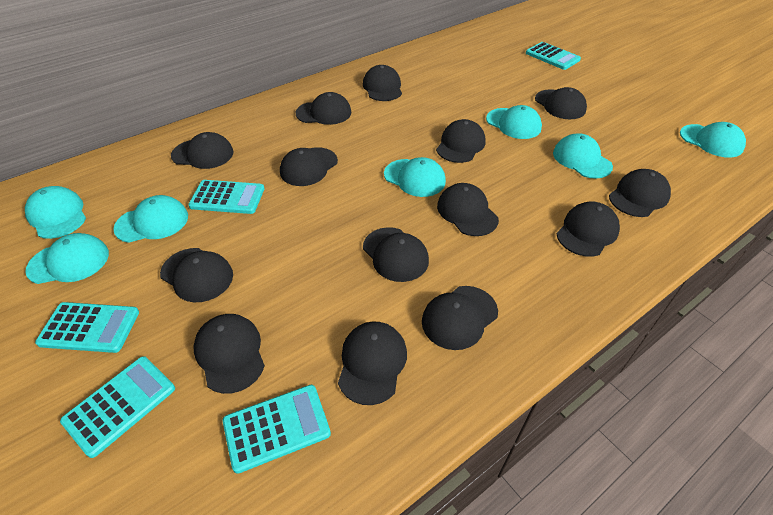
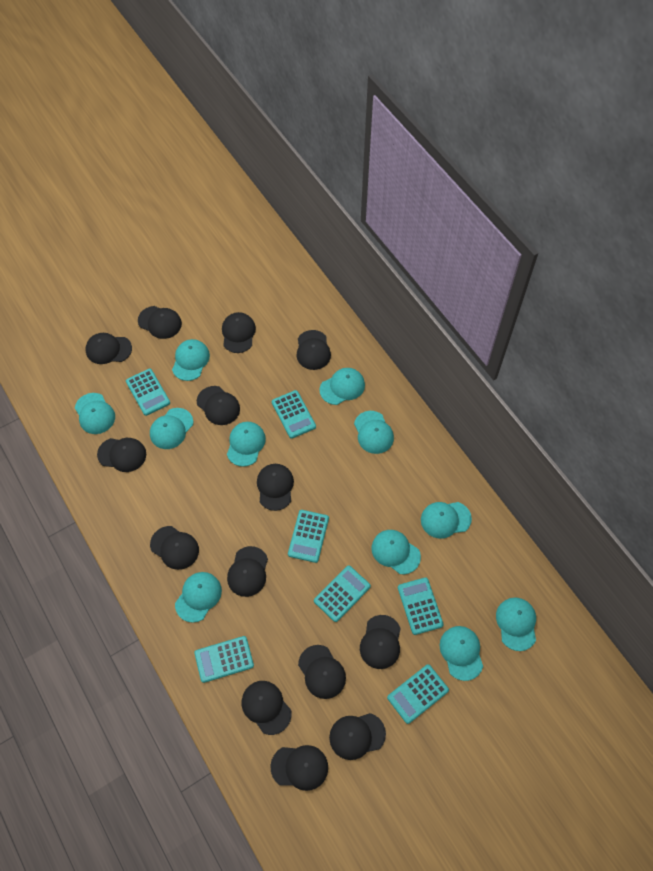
turquoise calculator: [35,302,139,353] [60,356,175,458] [188,180,265,214] [223,385,331,474] [526,42,581,70] = 5 -> [126,368,170,416] [194,636,254,683] [272,390,316,439] [288,510,329,563] [314,565,371,622] [387,664,449,724] [398,577,444,635] = 7
turquoise cap: [25,186,86,239] [25,233,109,284] [113,195,188,243] [384,157,446,197] [486,105,542,139] [553,133,613,179] [680,122,746,158] = 7 -> [75,393,115,434] [150,408,193,449] [172,339,210,381] [175,572,222,623] [227,422,266,467] [319,368,365,405] [354,411,394,454] [372,530,421,574] [421,502,472,539] [439,626,483,681] [496,597,536,651] = 11

